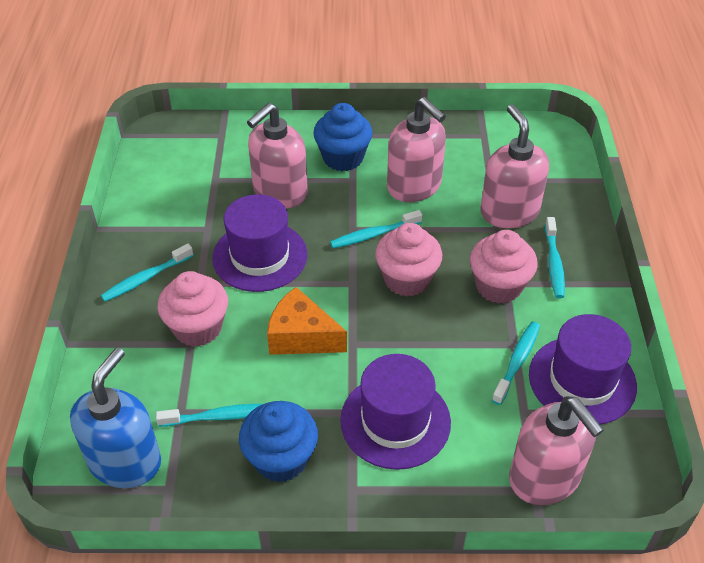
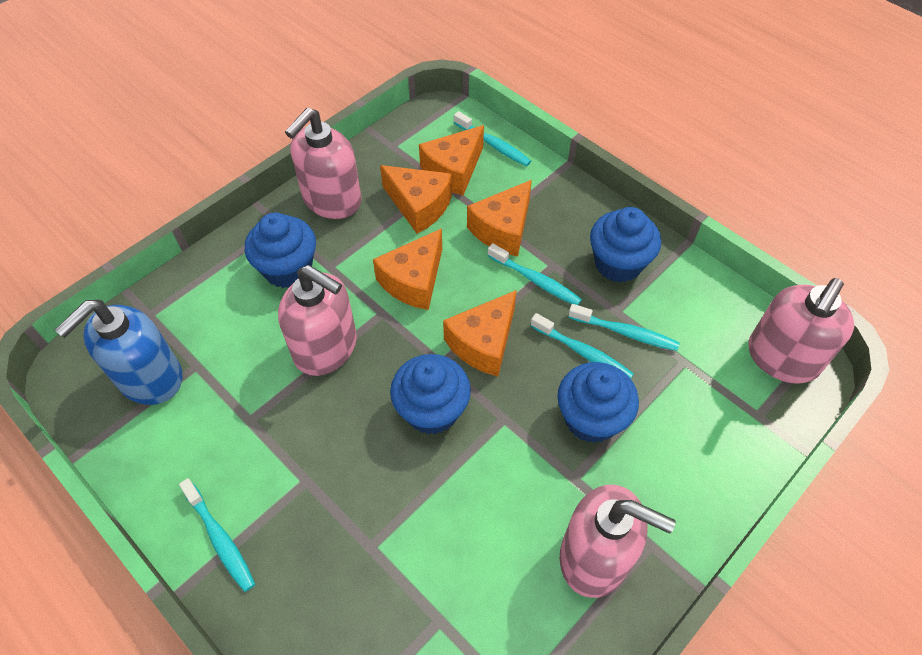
blue cupcake: [239,401,318,483] [313,103,373,171] = 2 -> [245,213,316,288] [390,354,471,434] [557,362,639,443] [590,207,661,283] = 4
orange cheese: [267,287,347,355] = 1 -> [373,228,442,310] [380,165,452,234] [419,125,484,196] [443,290,517,376] [467,180,532,256] = 5
pink cupcake: [157,271,228,347] [375,223,442,296] [470,230,538,303] = 3 -> none = 0
purple hat: [212,194,307,292] [340,354,451,470] [529,314,637,425] = 3 -> none = 0

